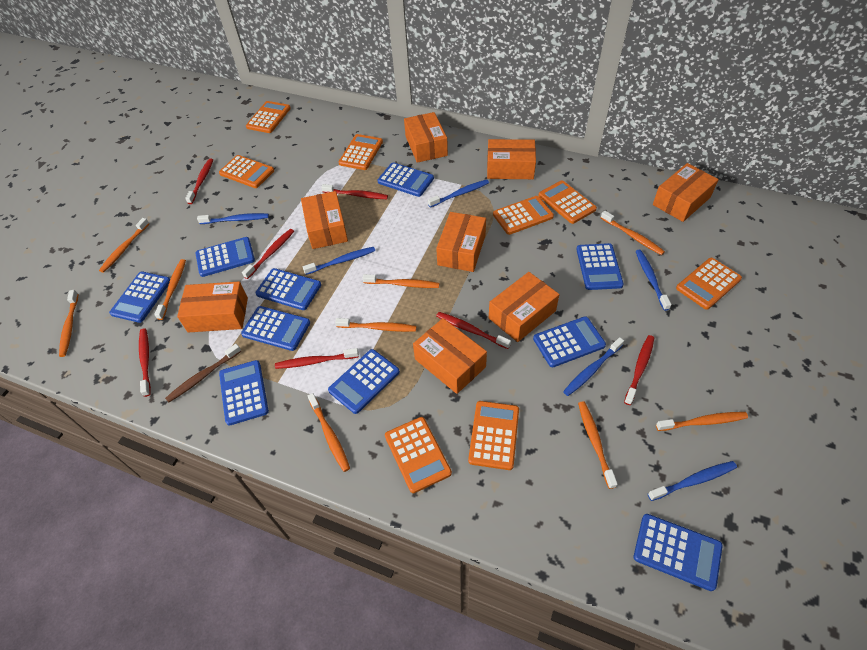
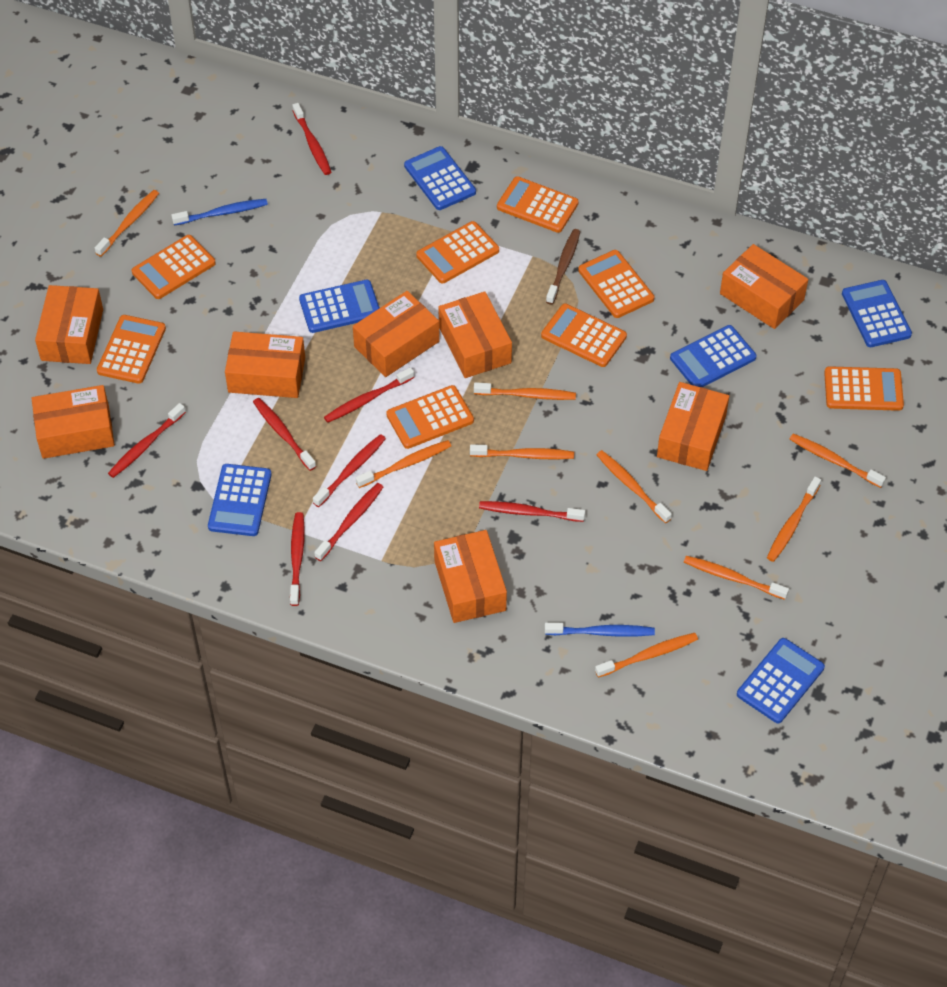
blue calculator: [109,272,170,323] [196,237,255,277] [219,360,269,426] [241,306,310,351] [255,268,321,310] [328,349,400,414] [377,162,434,197] [533,317,606,367] [576,243,624,290] [634,514,723,591] = 10 -> [208,464,272,536] [299,280,380,333] [404,146,476,210] [670,325,757,387] [737,638,825,723] [842,280,912,347] = 6
blue toothbrush: [197,213,269,224] [303,247,375,275] [428,179,489,208] [563,337,624,396] [635,250,671,311] [648,461,737,501] = 6 -> [171,199,268,226] [545,623,655,637] = 2
red toothbrush: [139,328,151,397] [185,158,213,204] [242,229,294,279] [275,348,359,369] [321,184,388,199] [436,312,511,349] [624,335,654,405] = 7 -> [108,403,186,478] [253,398,316,471] [290,512,305,606] [292,103,331,175] [313,434,386,507] [314,483,383,561] [324,367,414,423] [479,501,585,522] = 8

